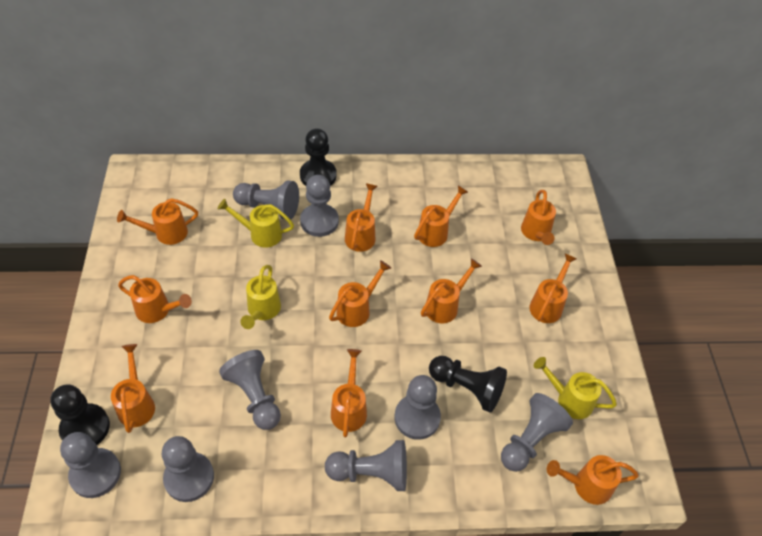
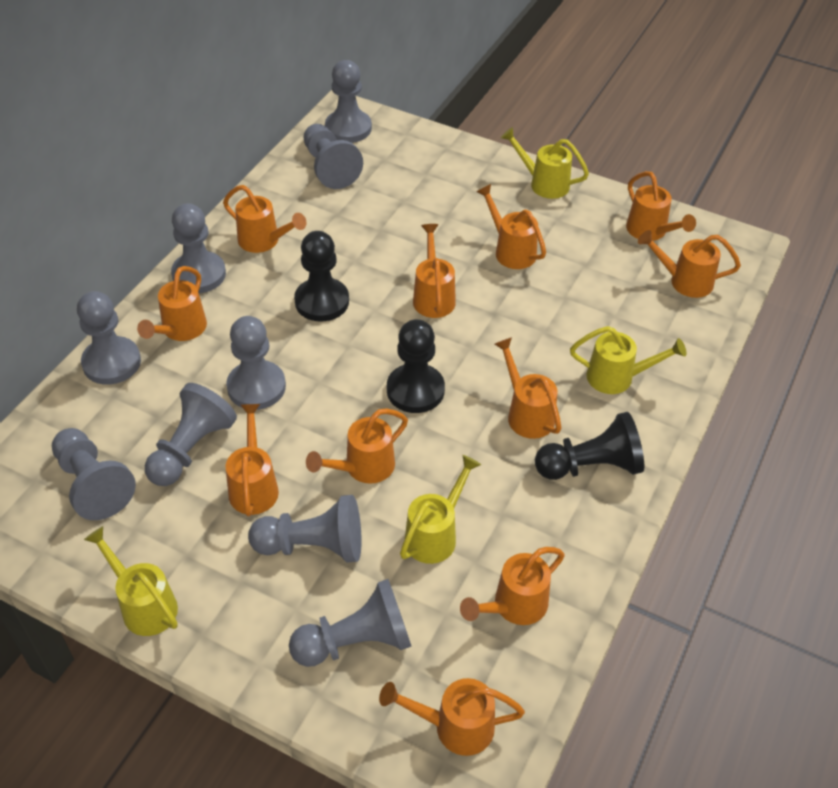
grey pawn: [60,432,121,498] [162,436,214,502] [219,350,281,430] [233,180,299,220] [300,175,339,237] [325,440,407,491] [394,375,441,440] [501,393,573,472] = 8 -> [52,428,136,520] [77,291,141,385] [145,383,237,486] [171,203,226,293] [226,316,286,410] [248,495,362,563] [289,579,411,667] [304,124,363,189] [325,60,372,143] = 9
yellow watering can: [218,199,294,248] [240,265,281,329] [534,357,617,419] = 3 -> [84,526,178,636] [400,455,481,564] [501,127,589,199] [570,326,686,394] = 4

